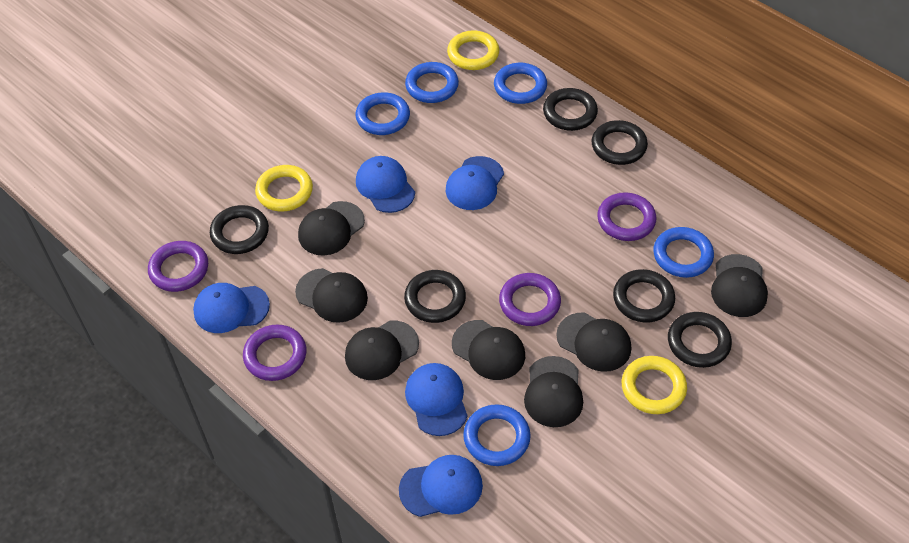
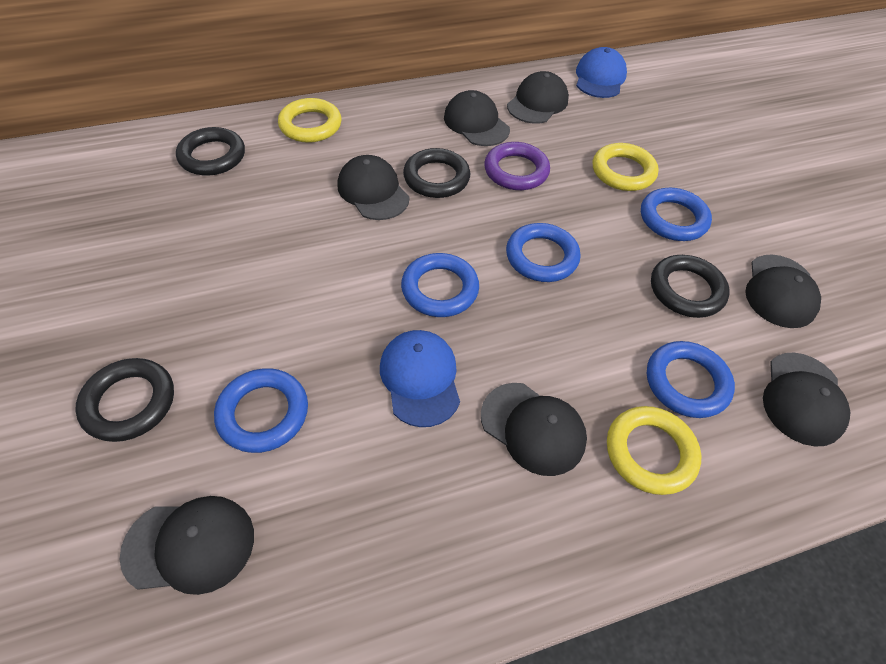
black ring: [210,205,269,254] [404,270,466,323] [543,88,598,131] [591,120,648,165] [613,269,675,323] [668,312,732,368] = 6 -> [75,358,174,442] [176,127,245,176] [403,148,470,198] [651,255,730,318] = 4
blue cap: [193,283,270,333] [356,156,415,213] [399,455,483,517] [405,363,468,436] [446,156,504,210] = 5 -> [380,330,460,427] [576,47,627,98] = 2
purple ring: [148,241,208,292] [243,324,306,381] [499,273,561,326] [597,192,656,241] = 4 -> [484,142,550,190] = 1

